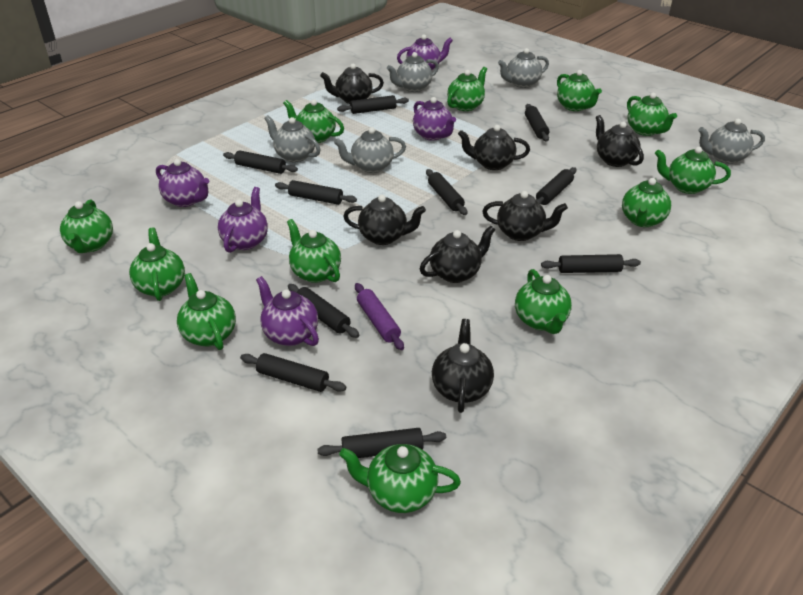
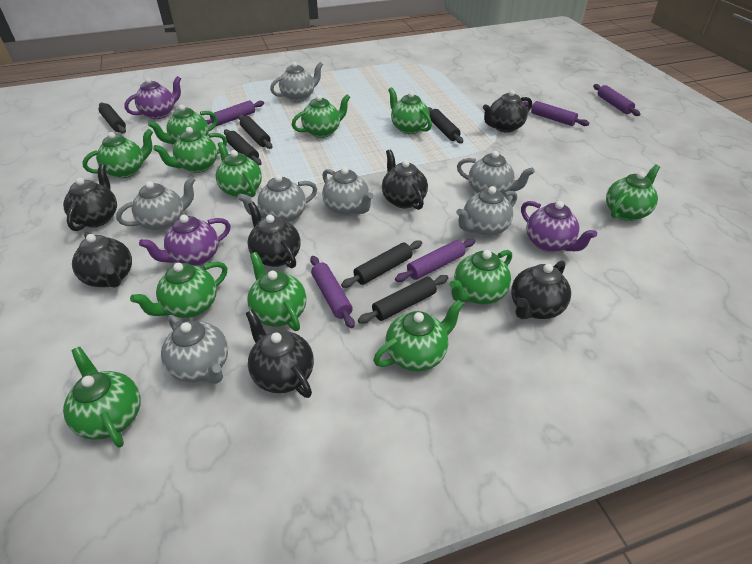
black rolling pin: [223,150,298,174] [240,353,346,392] [275,180,357,205] [288,284,359,338] [317,428,446,458] [337,95,409,114] [426,169,467,215] [525,104,550,142] [536,167,576,205] [541,254,641,273] = 10 -> [99,103,126,134] [224,129,262,165] [238,114,272,149] [341,240,422,288] [358,275,448,324] [428,107,463,143] = 6
grey teapot: [264,115,321,162] [334,127,406,173] [387,52,439,92] [498,48,549,88] [698,119,765,164] = 5 -> [116,176,195,231] [161,315,228,384] [237,174,317,223] [270,62,323,102] [322,167,373,216] [456,186,517,237] [457,151,535,194] = 7
purple rolling pin: [355,283,404,350] = 1 -> [206,101,264,126] [310,256,355,328] [395,238,475,282] [523,101,589,126] [593,84,640,116] = 5
purple teapot: [156,159,209,207] [218,187,268,253] [256,276,319,346] [397,34,453,70] [413,97,456,141] = 5 -> [124,76,181,119] [139,215,231,266] [521,201,597,252] = 3

